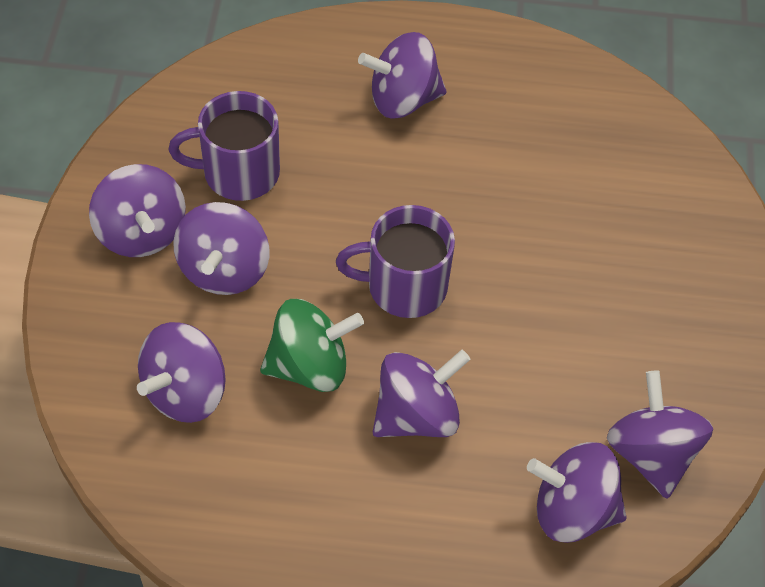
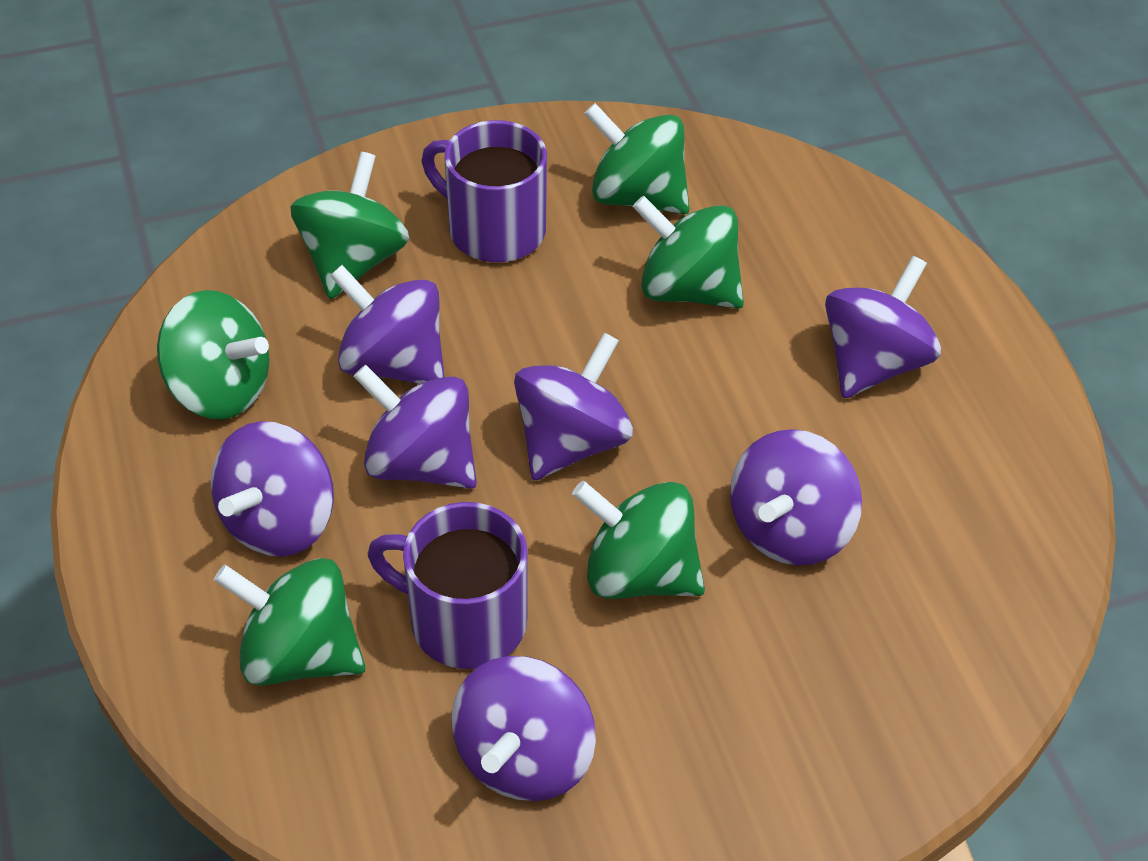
green spinning top: [260,299,364,392] = 1 -> [157,290,269,419] [214,558,365,686] [291,152,409,299] [572,481,705,599] [584,103,690,214] [633,196,744,309] = 6

